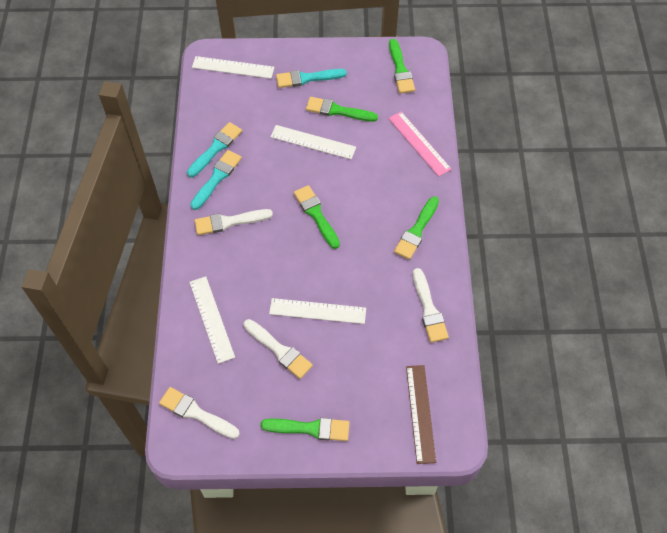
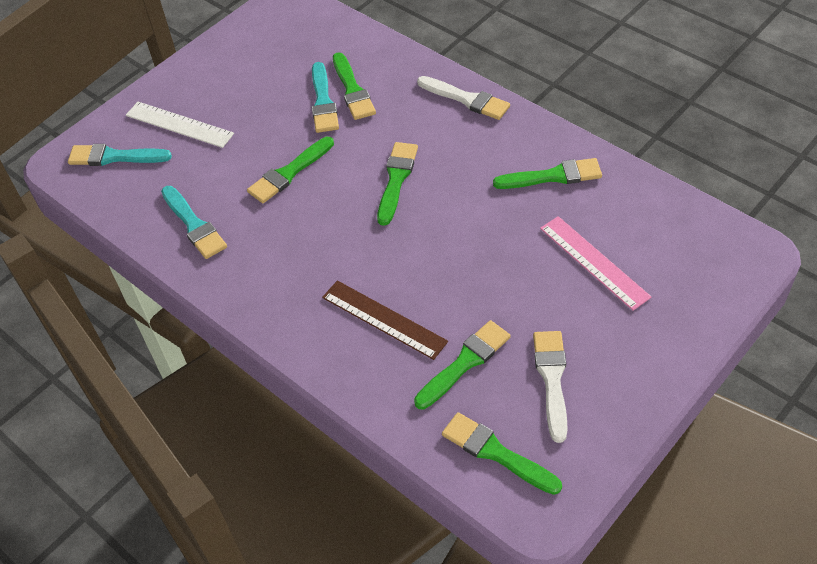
green brush: [261,418,349,441] [294,185,340,249] [306,97,378,122] [389,39,415,94] [394,196,439,260] = 5 -> [247,137,334,203] [333,52,376,120] [377,142,418,226] [414,320,510,409] [442,412,562,495] [493,158,602,189] = 6
white brush: [159,387,240,439] [195,209,273,235] [244,319,313,379] [413,268,449,343] = 4 -> [417,76,510,120] [533,331,568,443] = 2
white ruler: [189,276,235,364] [192,56,274,79] [269,298,366,324] [270,125,356,159] = 4 -> [126,102,234,148] = 1

